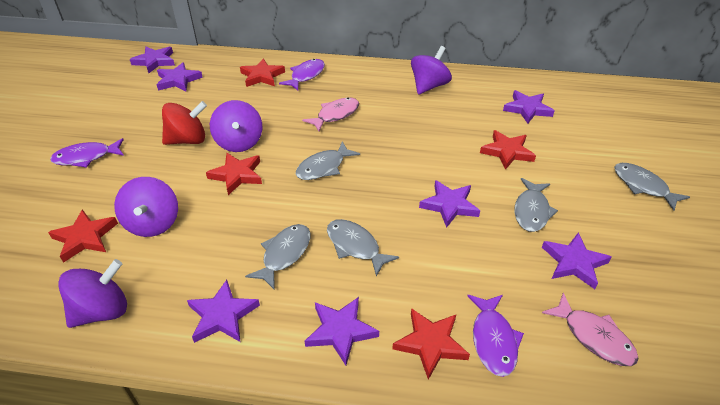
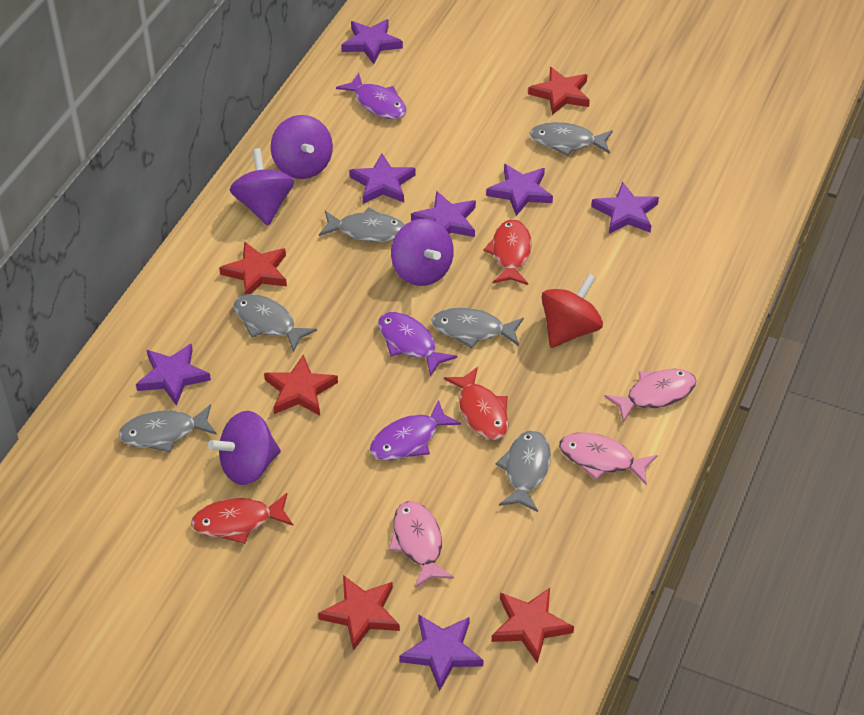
grey fish: [245,224,311,289] [296,142,360,180] [327,219,399,277] [515,178,558,232] [614,163,690,211] = 5 -> [118,404,217,452] [234,294,317,352] [319,208,404,242] [432,308,524,348] [496,430,551,512] [530,122,613,156] = 6
pink fish: [302,97,359,131] [542,293,638,366] = 2 -> [389,501,454,588] [559,432,658,485] [604,369,696,422] = 3
red fish: none = 0 -> [191,493,293,544] [444,367,509,440] [483,219,532,285] = 3

